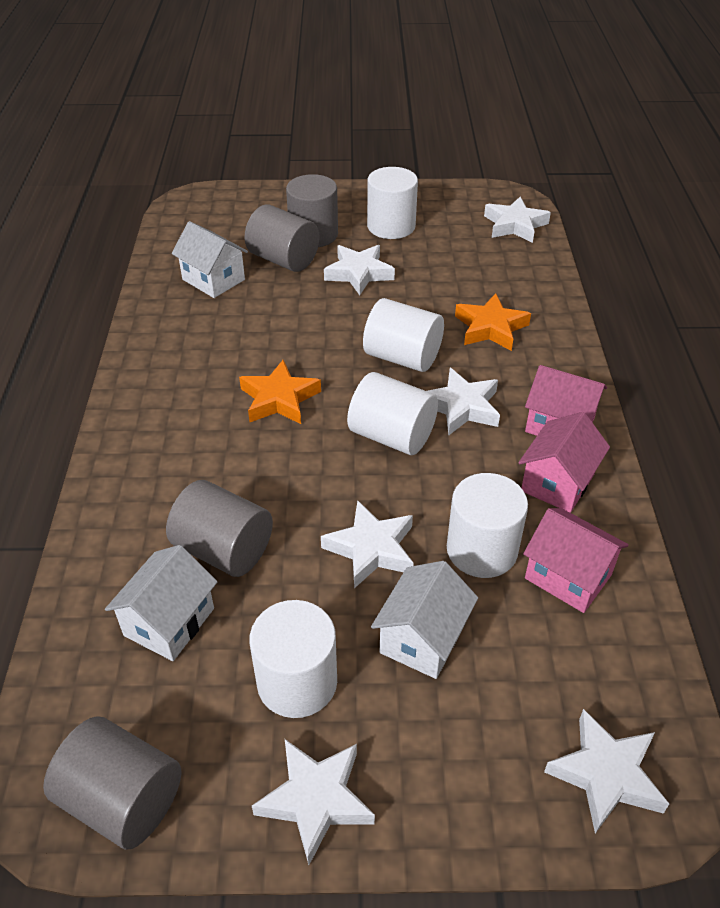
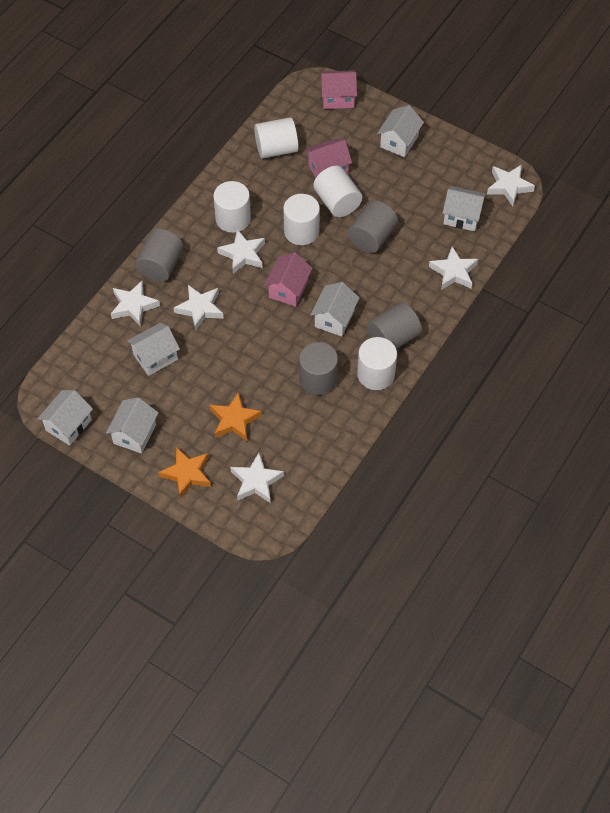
white house: [105,545,218,661] [172,221,248,298] [371,561,478,679] = 3 -> [37,390,93,446] [106,398,158,454] [127,323,180,376] [311,282,359,337] [377,105,424,157] [443,186,486,231] = 6

